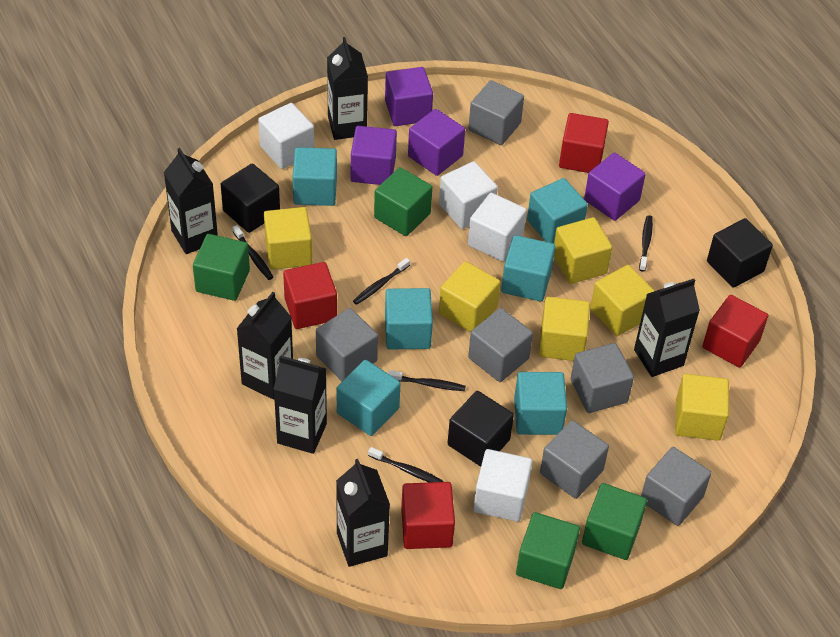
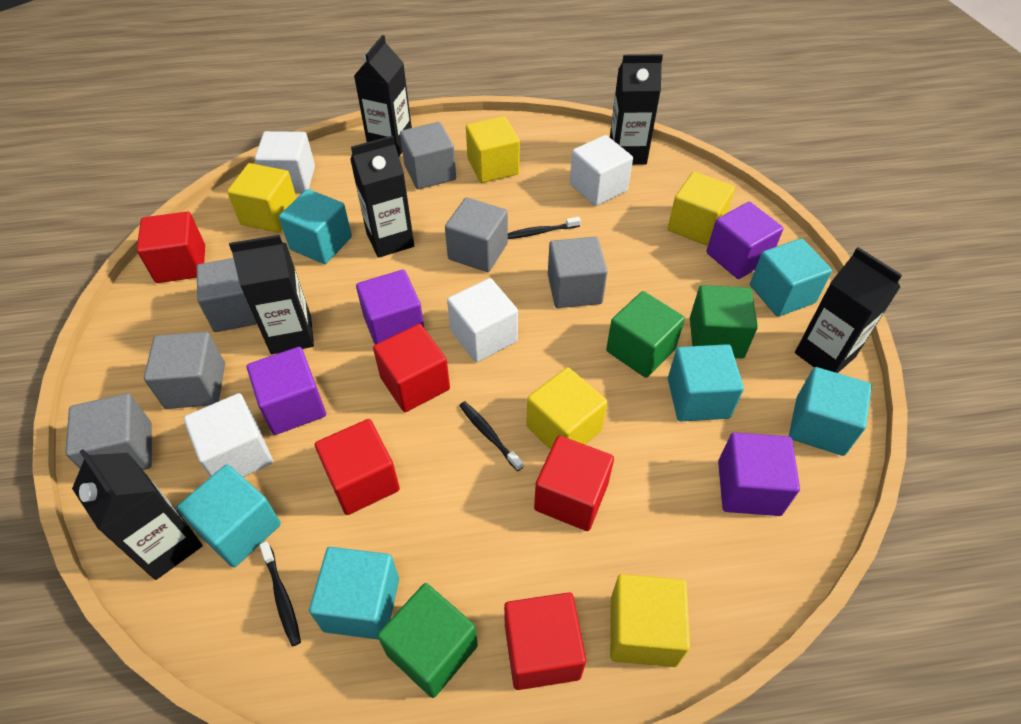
black cube: [221,163,280,233] [448,391,514,467] [707,218,773,288] = 3 -> none = 0
black toothbrush: [233,225,273,280] [353,258,410,305] [368,447,444,483] [388,370,466,391] [639,215,653,272] = 5 -> [260,541,301,647] [459,401,524,471] [508,217,581,239] = 3
green cube: [193,234,250,301] [374,167,432,236] [516,512,580,589] [582,483,647,560] = 4 -> [377,583,478,698] [606,291,685,378] [690,285,758,358] = 3
red cube: [283,262,337,329] [401,482,455,549] [559,113,609,173] [702,295,768,368] = 4 -> [137,212,205,283] [315,419,400,515] [373,324,450,412] [504,592,586,690] [534,436,614,531] = 5
yellow cube: [264,207,312,270] [439,261,500,332] [538,297,590,361] [554,217,612,284] [590,265,654,336] [675,374,729,441] = 6 -> [227,163,297,233] [466,116,520,183] [526,367,607,450] [610,574,690,667] [668,172,735,246] = 5

